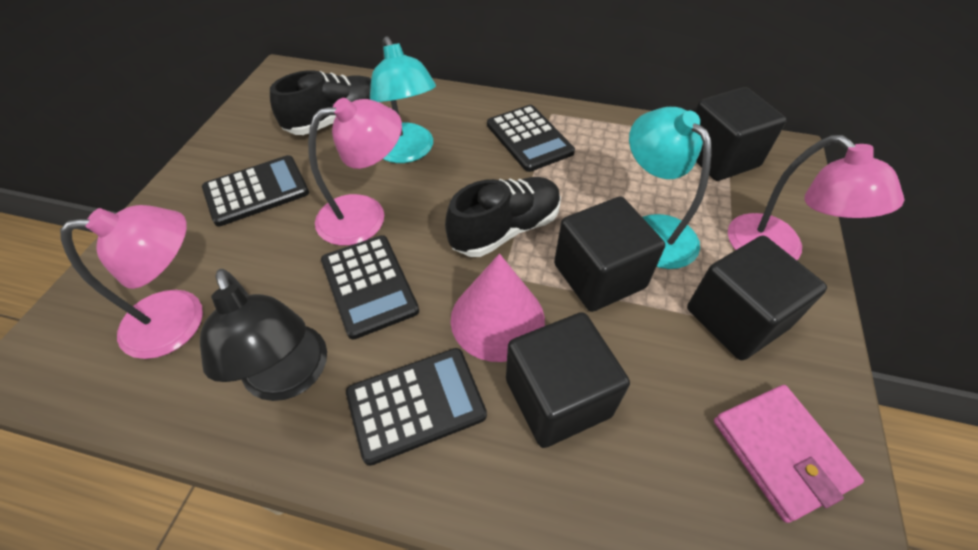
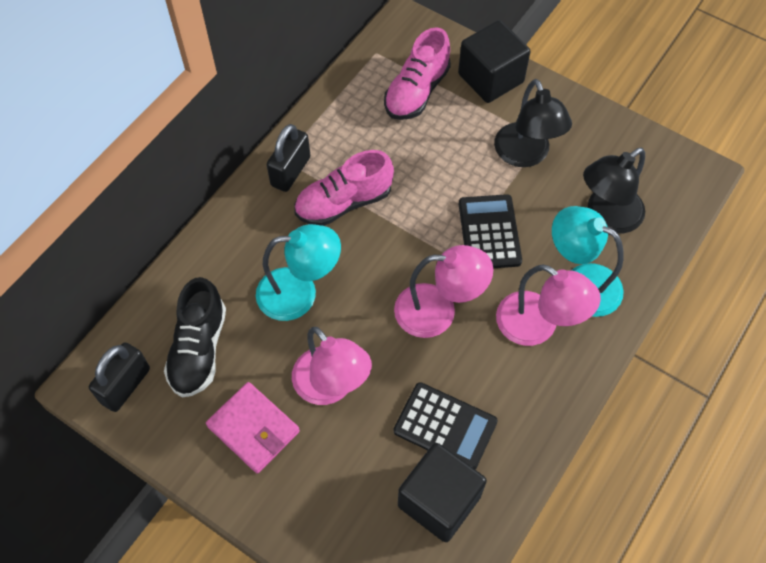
black calculator: [202,155,309,226] [321,235,419,340] [346,348,487,466] [487,105,575,172] = 4 -> [394,382,498,470] [459,194,522,268] = 2
black cube: [506,312,630,448] [554,196,665,312] [687,236,827,360] [695,87,787,181] = 4 -> [398,443,487,542] [458,20,531,103] = 2
black lamp: [200,269,327,401] = 1 -> [494,79,572,167] [583,147,645,234] = 2
black padlock: none = 0 -> [89,342,150,412] [267,124,310,192] = 2
black shoe: [270,70,382,135] [445,177,561,257] = 2 -> [164,277,226,398] = 1
pink cone: [451,254,545,362] = 1 -> none = 0
pink shoe: none = 0 -> [294,150,394,226] [384,27,451,120] = 2

